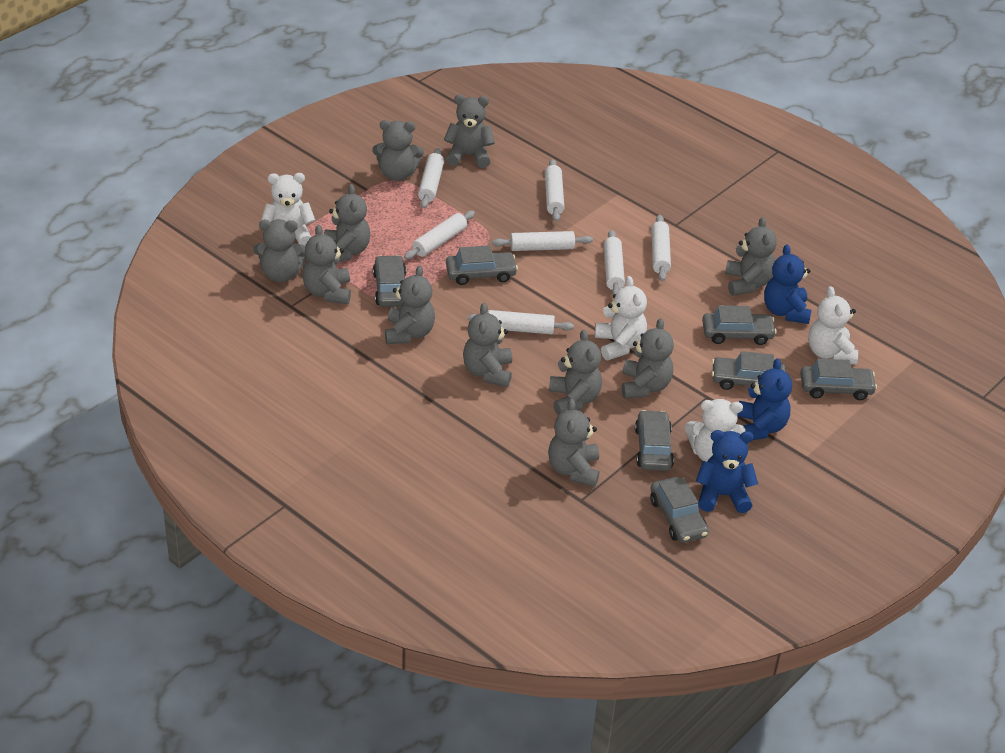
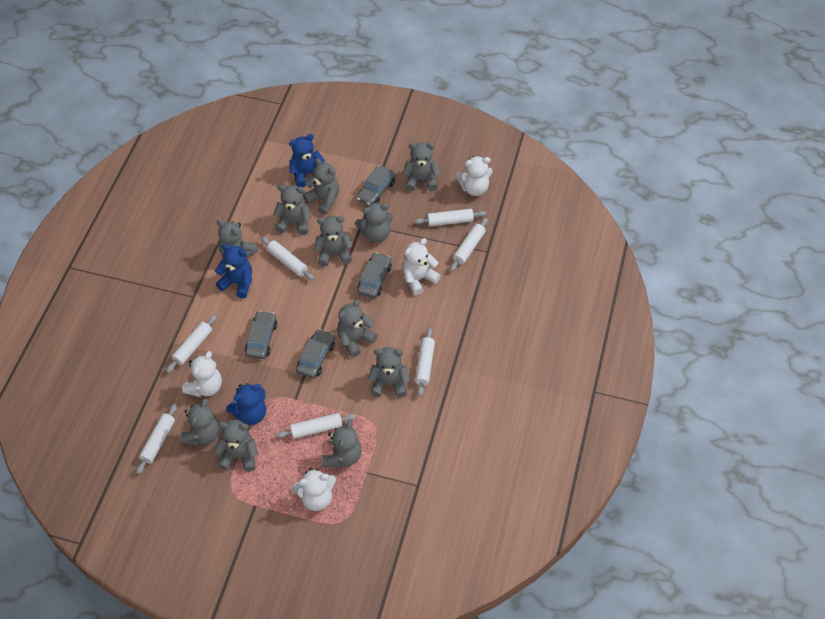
grey car: [373,255,406,307] [446,246,518,285] [635,410,674,471] [650,477,709,543] [702,305,777,345] [712,351,786,390] [800,359,877,400] = 7 -> [245,311,277,359] [296,329,335,378] [356,166,396,205] [357,252,392,298] = 4

